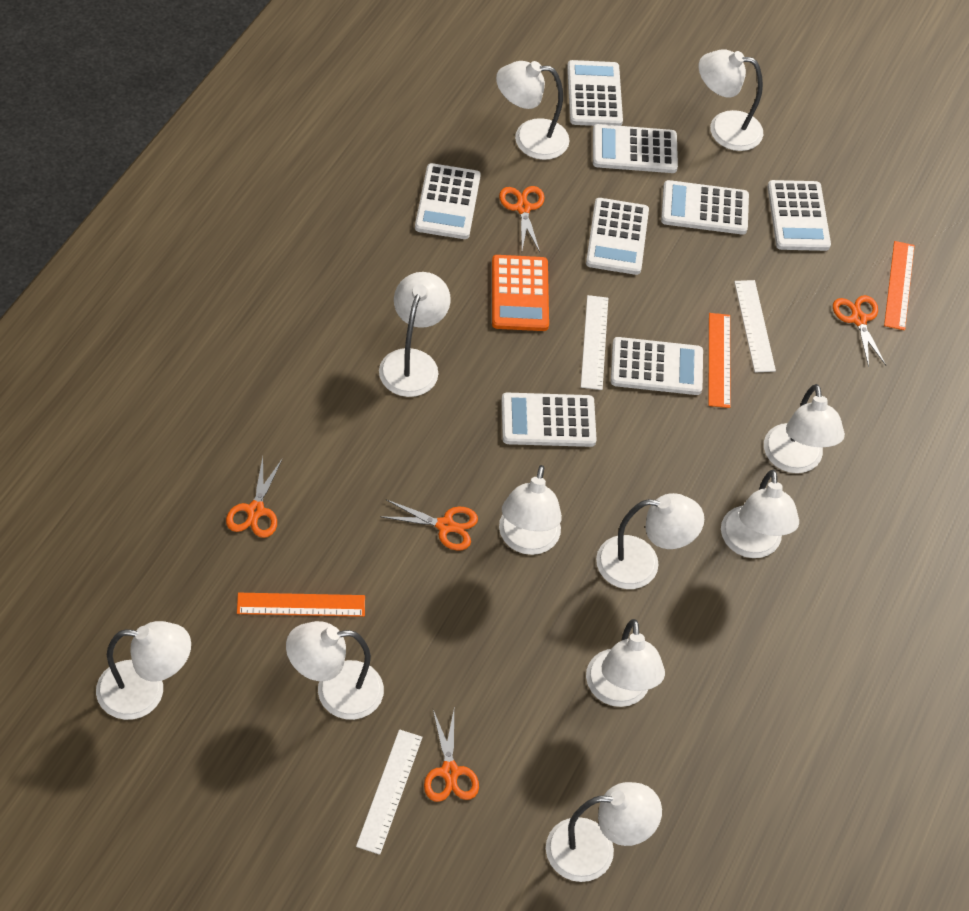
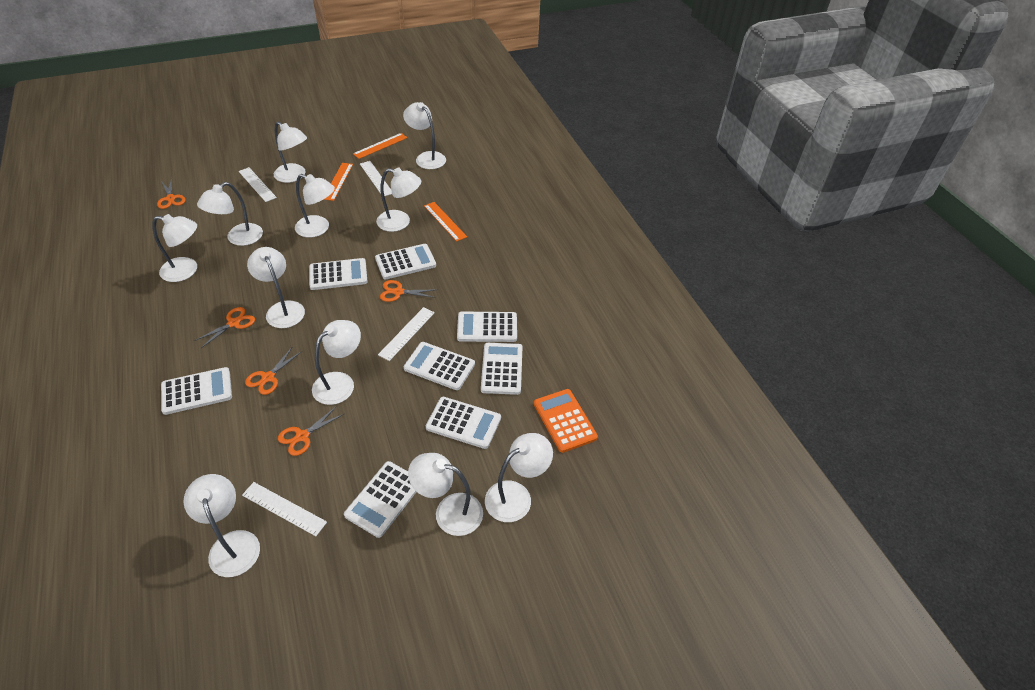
white ruler: [356,729,422,855] [581,295,608,390] [734,280,776,373] = 3 -> [239,167,277,202] [242,482,327,536] [360,161,392,196] [378,307,435,361] = 4

